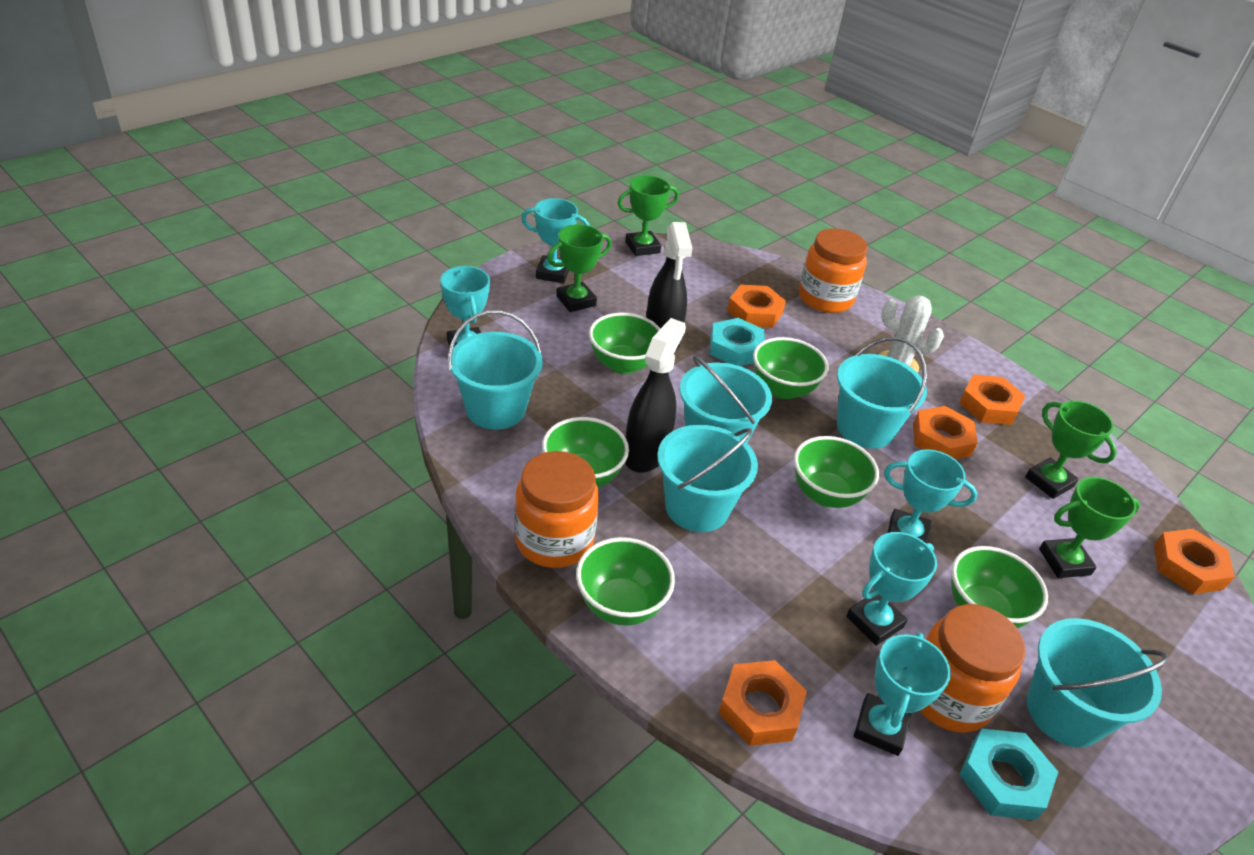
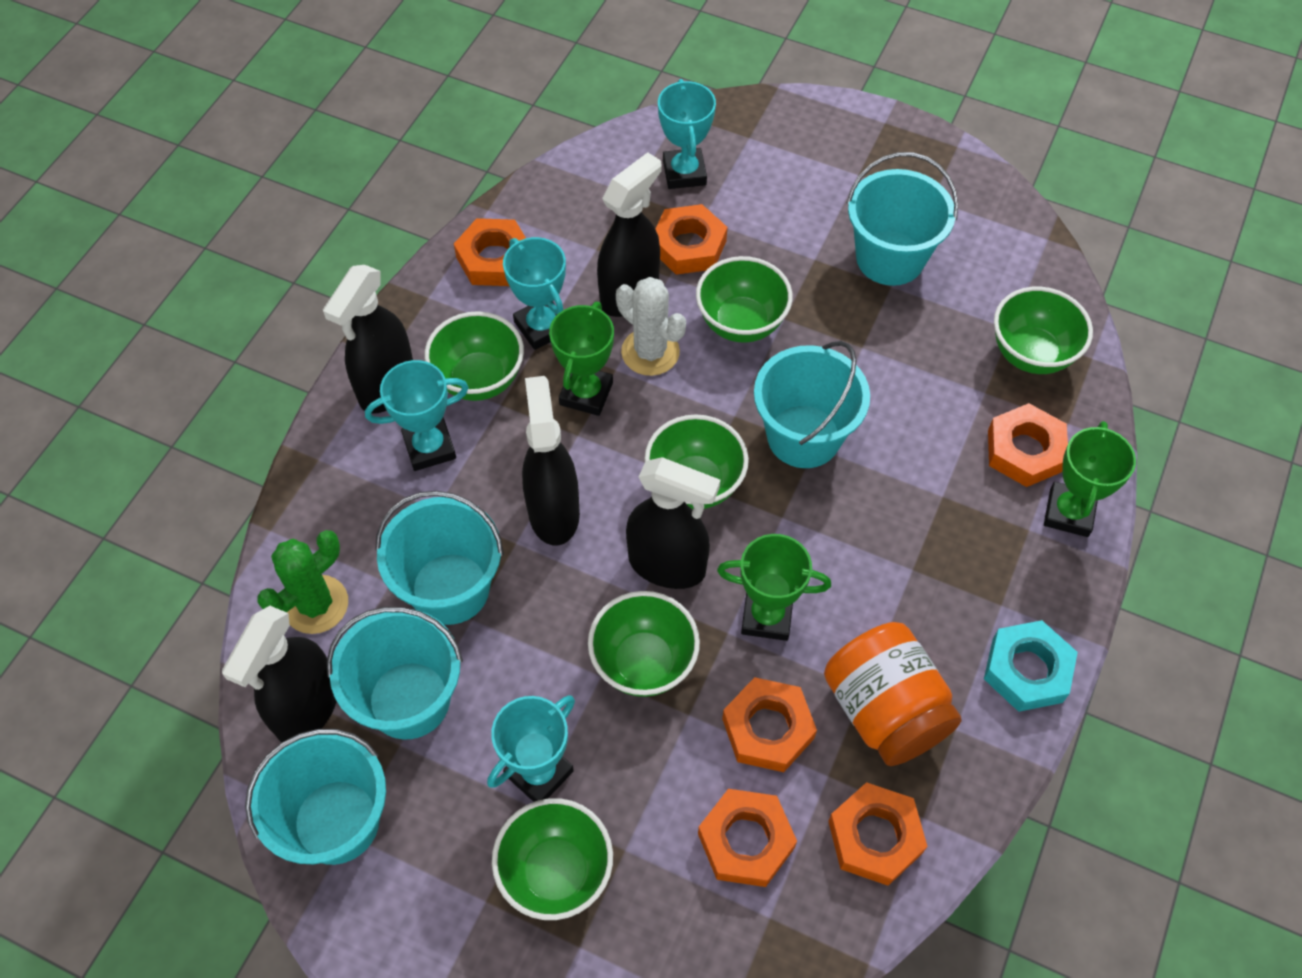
black spray bottle: [625,318,686,473] [646,222,693,350] = 2 -> [222,606,337,742] [323,265,413,414] [522,376,580,546] [597,152,662,317] [626,457,721,589] = 5
green cactus: none = 0 -> [257,530,348,634] = 1
green trophy: [547,224,612,312] [618,175,679,256] [1025,401,1117,499] [1039,477,1140,578] = 4 -> [549,302,614,416] [717,534,831,641] [1044,421,1136,537] = 3
orange jar: [514,451,599,568] [799,228,868,313] [920,604,1026,733] = 3 -> [824,622,961,766] = 1
orange nut: [718,660,807,746] [727,285,786,328] [913,406,978,459] [959,374,1026,425] [1154,529,1235,594] = 5 -> [454,218,526,286] [655,204,727,275] [698,789,797,887] [722,677,817,772] [828,782,928,886] [988,403,1068,487] = 6
turquoise nut: [710,318,765,366] [959,729,1058,820] = 2 -> [984,620,1078,712] = 1
turquoise trophy: [440,266,490,346] [521,198,590,283] [846,532,937,646] [854,632,951,756] [884,449,977,543] = 5 -> [365,360,469,471] [487,695,575,802] [503,237,566,350] [658,79,716,189] = 4

